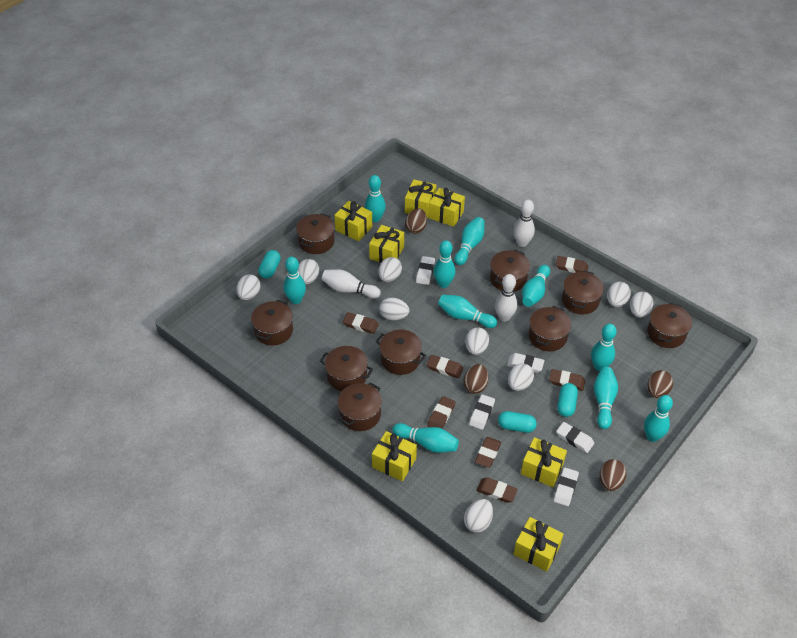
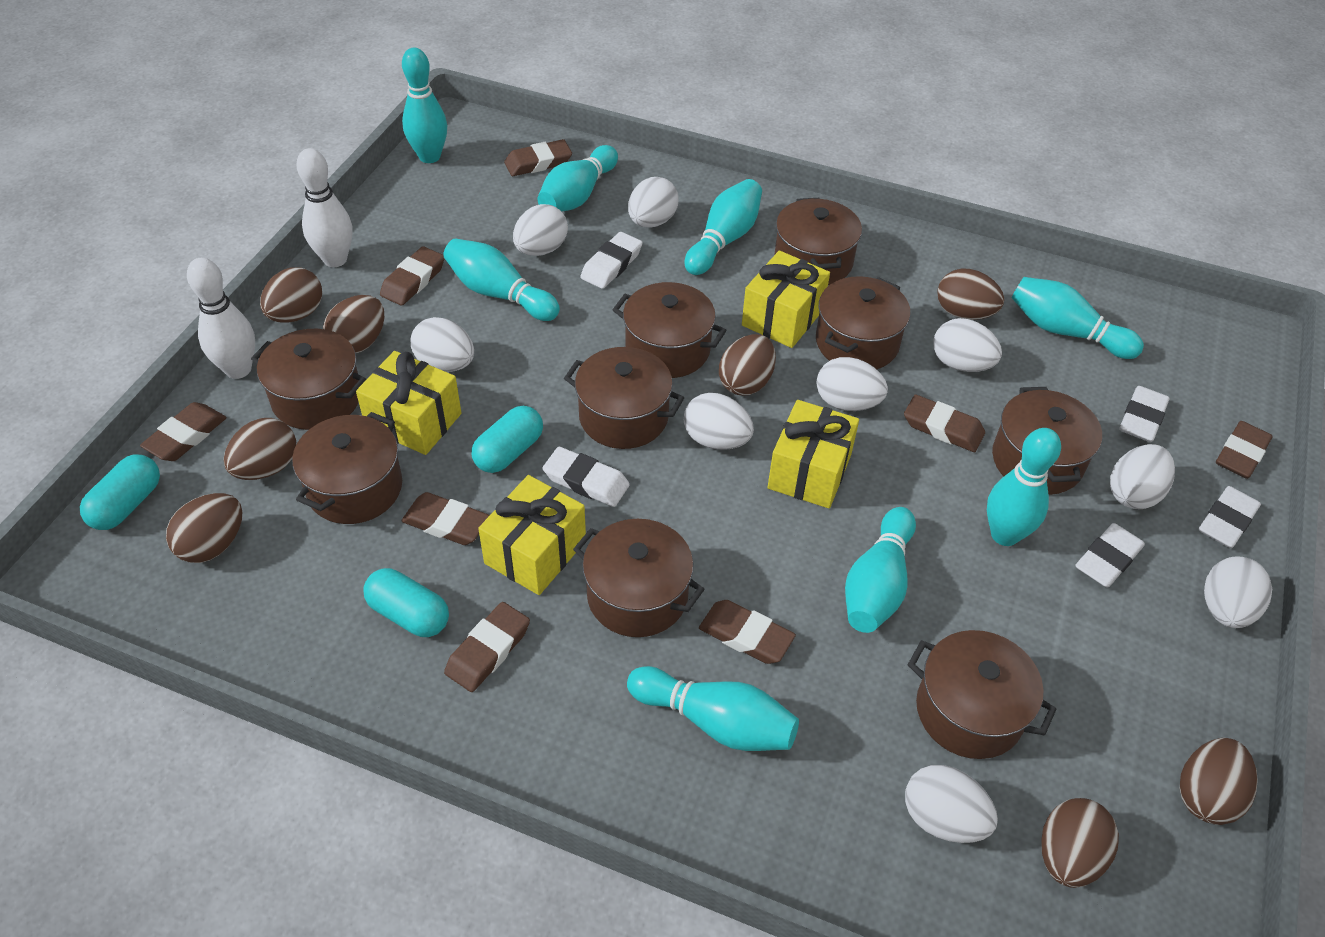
brown egg: [405,208,427,234] [463,364,488,394] [600,459,626,491] [647,370,673,398] = 4 -> [166,493,242,563] [224,418,296,480] [260,267,322,323] [323,295,384,353] [719,334,776,396] [937,269,1004,320] [1041,798,1119,888] [1180,738,1258,825] = 8
brown eraser: [343,312,379,334] [427,355,463,378] [427,396,456,428] [475,437,501,468] [476,477,518,503] [549,369,585,391] [556,256,589,273] = 7 -> [140,402,227,461] [380,246,444,306] [401,492,490,545] [444,602,530,692] [504,139,572,176] [699,600,796,664] [904,394,985,452] [1216,421,1273,479] = 8
turquoise bowling pin: [283,257,306,304] [365,175,386,222] [392,423,459,453] [433,240,456,288] [438,295,497,328] [455,217,485,265] [522,265,550,307] [591,324,617,371] [594,367,618,429] [644,395,673,442] = 10 -> [402,48,447,163] [443,238,560,321] [538,145,618,211] [627,666,799,751] [685,179,762,275] [845,507,916,633] [987,428,1061,546] [1011,277,1144,359] = 8
white bowling pin: [322,269,381,298] [495,274,517,322] [513,200,535,247] = 3 -> [187,258,255,379] [296,148,352,267] = 2
yellow gift: [334,201,372,241] [369,225,404,263] [372,431,417,481] [405,179,436,218] [428,188,465,227] [513,517,563,572] [521,437,567,487] = 7 -> [356,351,461,455] [478,475,586,595] [742,250,830,348] [768,400,859,508] = 4

